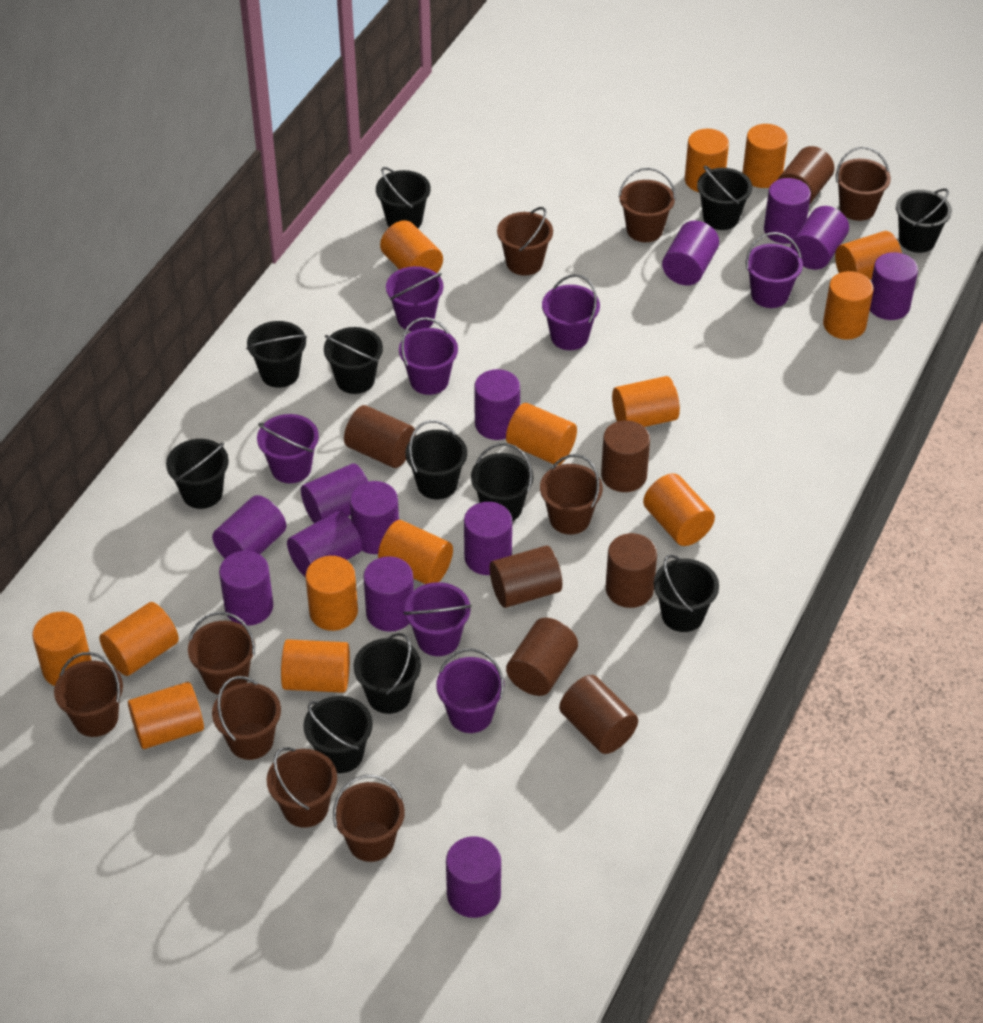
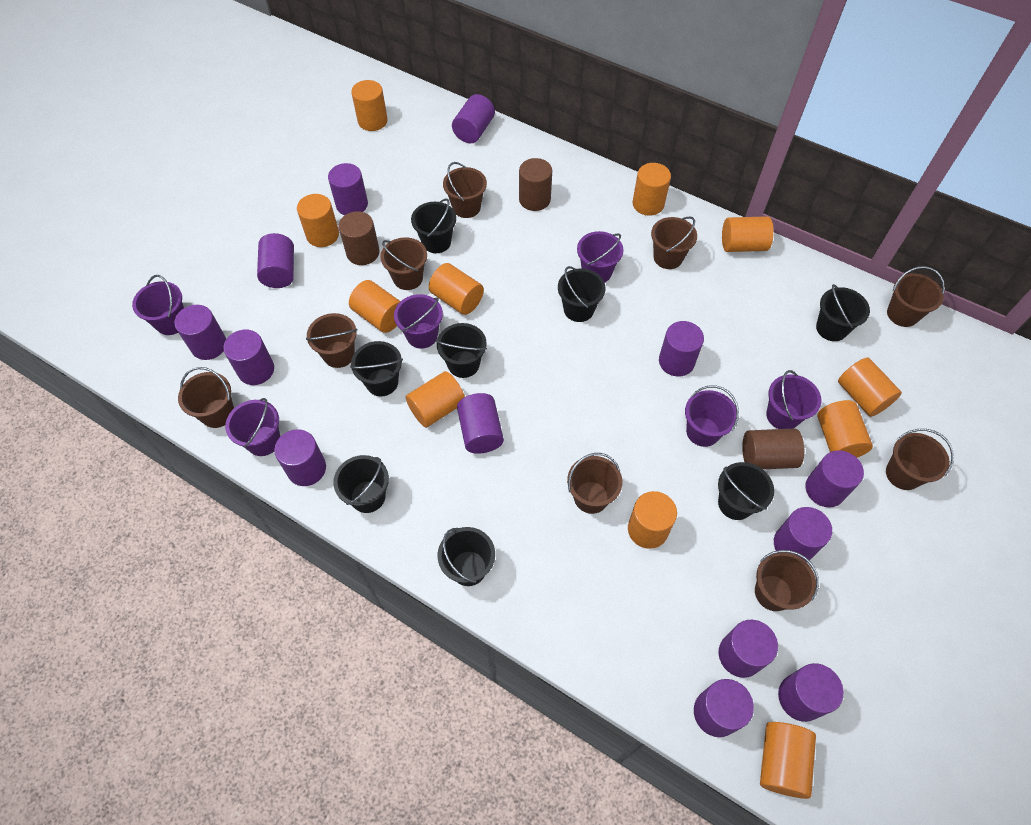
black bucket: [166,439,229,509] [246,321,307,388] [303,696,373,773] [324,327,383,394] [353,633,421,714] [376,167,431,228] [405,420,467,499] [471,443,533,521] [654,554,719,632] [697,166,752,230] [896,188,952,253] = 11 -> [333,455,389,513] [350,341,403,396] [411,198,456,253] [436,323,487,378] [438,527,495,586] [558,266,605,322] [718,462,774,520] [816,284,870,341] = 8
brown cylinder: [344,405,416,468] [490,546,562,608] [506,618,578,696] [559,675,638,754] [601,420,650,492] [606,533,657,608] [778,146,834,204] = 7 -> [339,211,380,265] [519,158,552,211] [742,428,804,469] = 3
orange cylinder: [32,612,92,686] [99,602,179,676] [128,682,204,749] [281,639,350,693] [305,556,358,631] [378,520,453,584] [380,220,443,273] [506,403,577,466] [612,376,680,427] [643,473,715,546] [685,129,729,192] [742,124,788,188] [823,271,874,340] [835,231,902,280] = 14 -> [297,194,339,247] [349,280,400,333] [351,80,388,131] [406,371,465,428] [429,263,484,315] [628,491,677,549] [632,163,671,216] [722,216,774,252] [760,722,816,799] [817,400,873,458] [838,357,902,417] = 11
purple bucket: [257,414,319,483] [386,266,443,331] [399,317,458,395] [403,582,472,656] [436,648,504,733] [542,274,600,350] [746,232,803,308] = 7 -> [132,275,184,335] [225,398,280,456] [394,294,443,349] [577,231,624,283] [685,385,739,447] [766,370,821,429] = 6

